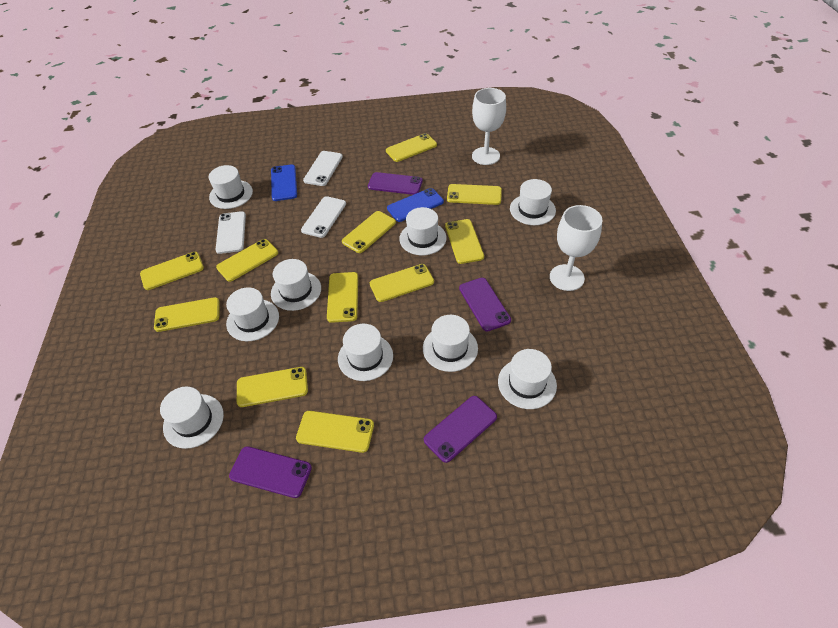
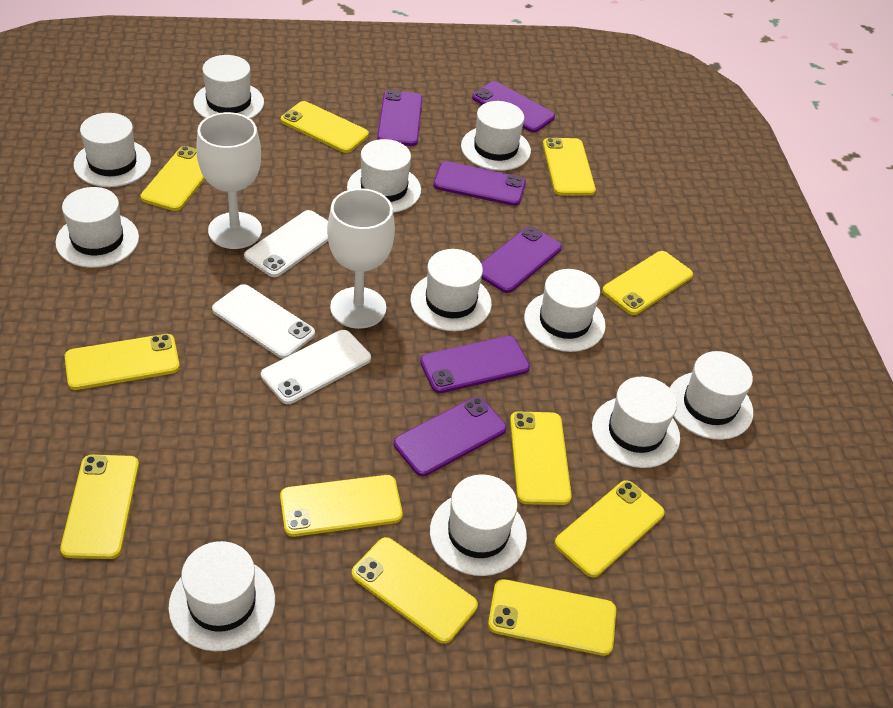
blue phone: [271,164,297,201] [387,188,444,222] = 2 -> none = 0
purple phone: [229,446,312,498] [368,172,423,195] [424,396,497,463] [459,278,511,332] = 4 -> [377,90,423,146] [394,397,507,476] [420,336,530,393] [433,161,526,206] [472,81,555,133] [481,226,562,293] = 6
white hat: [160,386,224,449] [209,165,253,209] [226,287,279,341] [271,259,321,311] [338,324,393,381] [399,207,447,255] [423,315,478,372] [498,349,557,409] [510,179,556,225] = 9 -> [55,187,139,268] [74,113,151,187] [168,541,275,651] [194,55,264,119] [347,139,421,213] [410,249,492,331] [430,474,527,576] [461,101,531,171] [524,269,606,352] [592,377,680,468] [670,351,753,440] = 11

